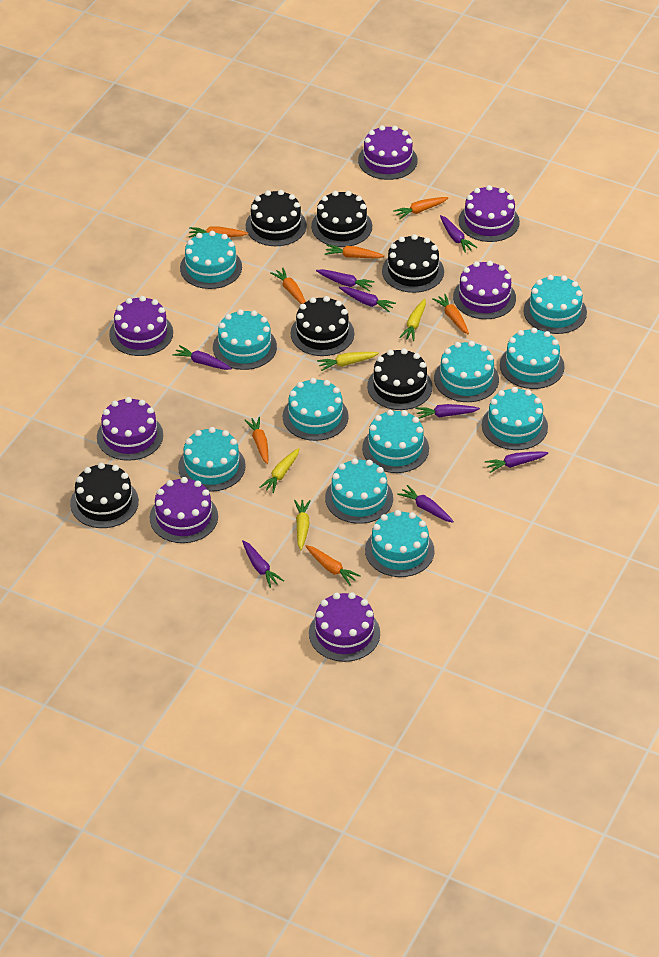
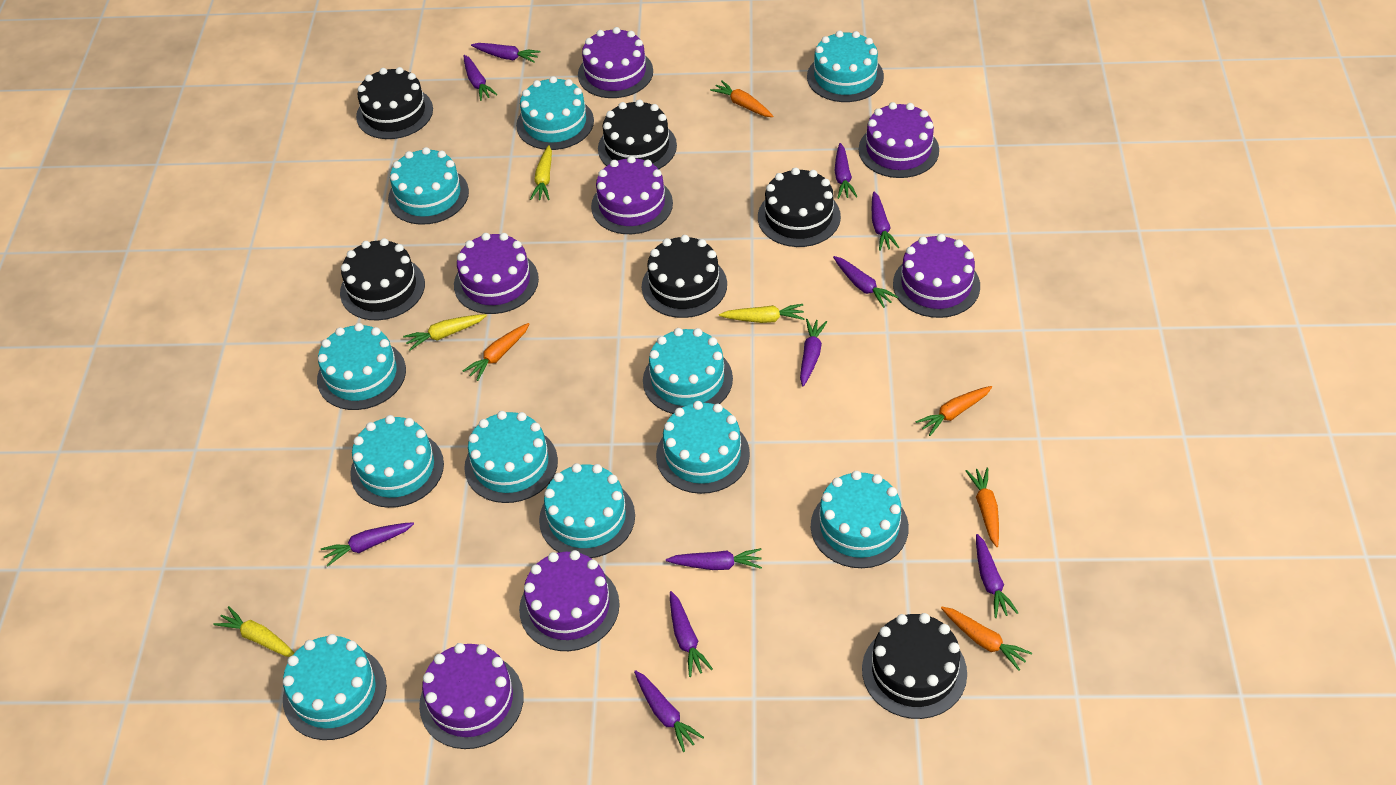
orange carrot: [189,227,248,237] [245,417,269,464] [270,267,306,304] [306,545,361,585] [325,245,385,258] [393,197,448,219] [432,294,469,335] = 7 -> [462,323,529,381] [710,80,773,117] [916,386,992,436] [941,607,1032,671] [966,468,999,547] = 5
purple carrot: [173,345,232,370] [242,540,284,588] [316,269,375,291] [339,287,396,312] [397,485,454,523] [415,404,480,419] [440,215,477,253] [485,451,548,473] = 8 -> [321,522,414,566] [464,55,498,101] [471,43,541,63] [634,670,704,752] [666,548,762,570] [670,591,713,677] [800,319,827,387] [833,256,898,308] [835,143,857,199] [872,192,899,251] [976,534,1018,618] = 11

